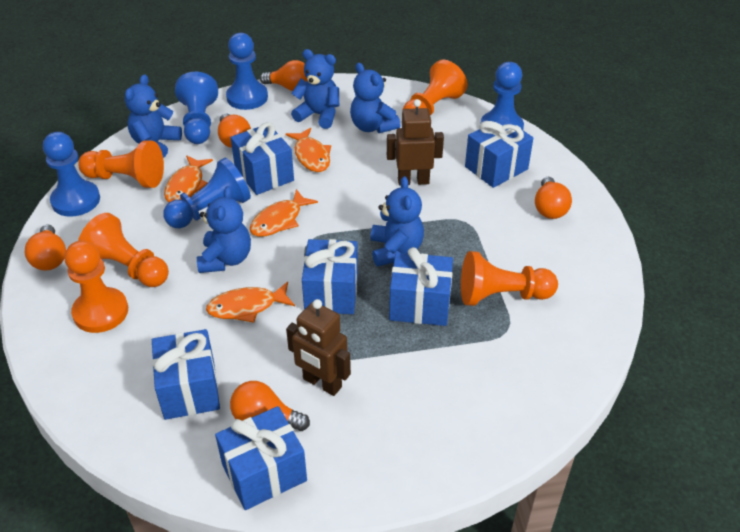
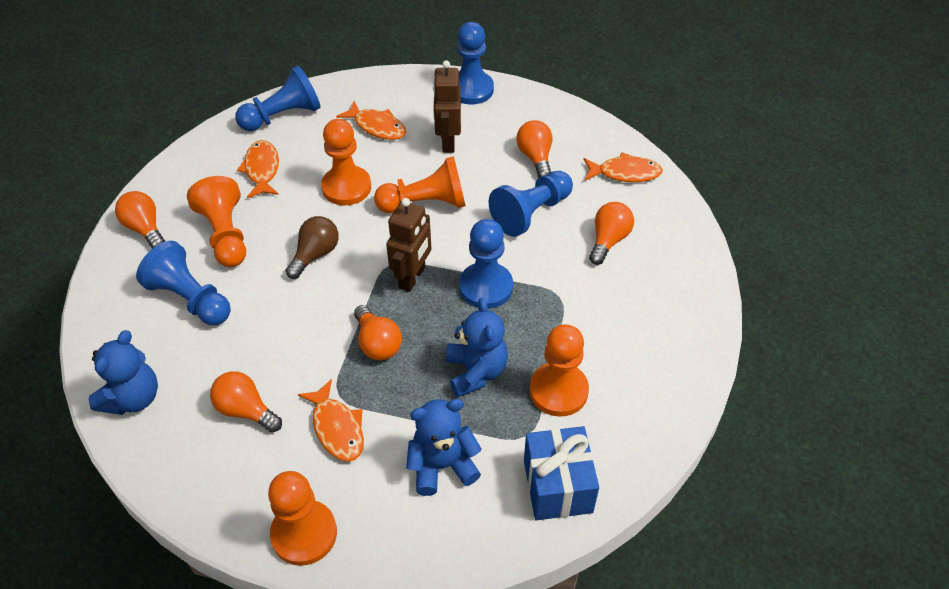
blue gift: [152,329,220,420] [215,406,307,510] [230,122,294,195] [302,239,358,314] [389,247,453,326] [465,118,533,188] = 6 -> [524,426,599,520] = 1
blue teddy bear: [125,74,182,158] [197,186,251,273] [291,49,339,129] [350,63,401,133] [371,176,424,267] = 5 -> [88,330,158,415] [406,399,482,496] [446,298,508,397] = 3
brown light bulb: none = 0 -> [286,216,339,279] = 1

